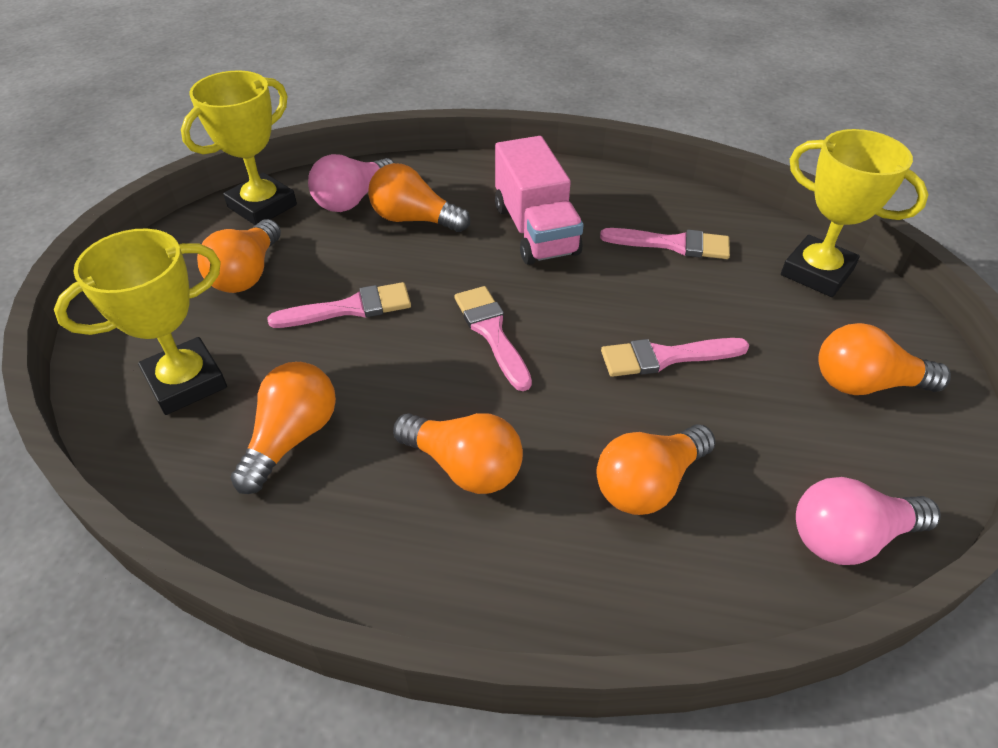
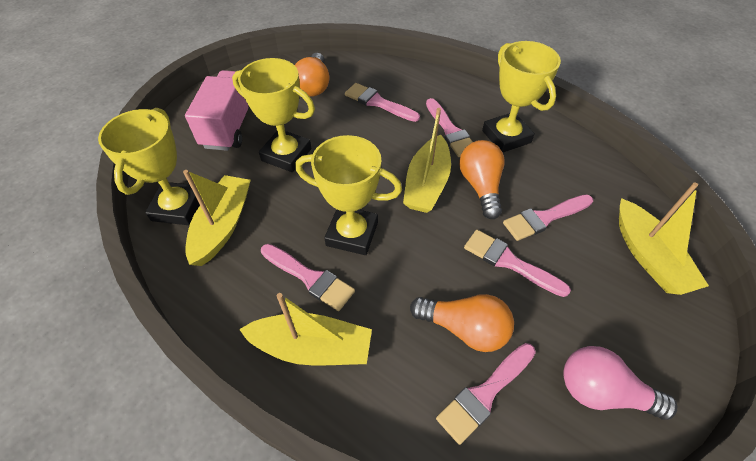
orange light bulb: [197,219,281,293] [231,362,336,494] [368,163,470,232] [393,413,523,494] [596,424,716,515] [818,323,951,395] = 6 -> [295,53,329,97] [410,294,514,352] [459,140,505,219] = 3
pink brush: [267,282,411,328] [454,286,532,391] [600,228,730,259] [601,338,749,377] = 4 -> [261,244,355,311] [345,83,420,122] [426,98,473,157] [436,343,536,445] [464,230,571,297] [503,194,593,241] = 6
pink light bulb: [308,154,395,212] [796,477,941,565] = 2 -> [563,346,677,420] = 1
yellow boat: none = 0 -> [183,170,251,266] [239,293,372,365] [403,108,451,213] [619,182,709,295] = 4
yellow trophy: [54,228,227,415] [181,70,297,225] [781,129,929,297] = 3 -> [98,108,200,225] [232,58,315,172] [295,135,402,255] [482,41,561,153] = 4

